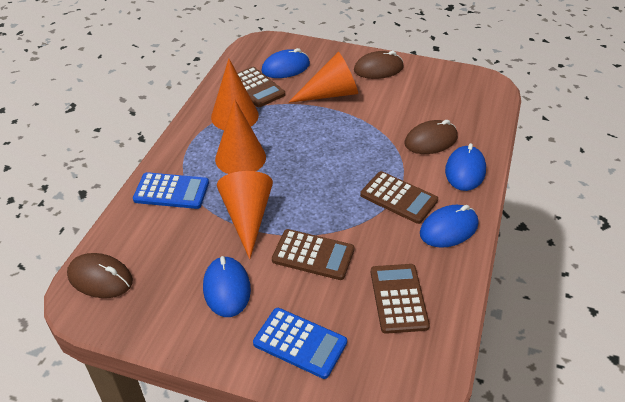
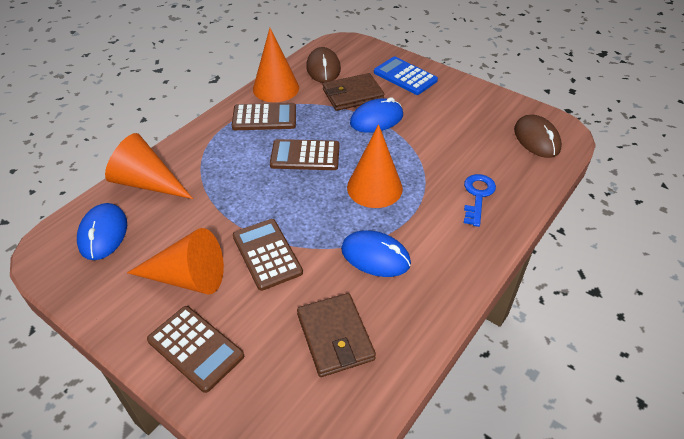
blue calculator: [133,172,209,209] [253,308,347,379] = 2 -> [374,57,438,95] = 1
blue key: none = 0 -> [464,174,496,227] = 1
blue mouse: [203,256,251,317] [261,48,310,78] [420,205,478,248] [445,143,486,191] = 4 -> [77,203,127,260] [341,230,411,277] [350,97,403,133] = 3
brown mouse: [67,253,133,298] [354,51,404,79] [405,120,458,154] = 3 -> [306,47,341,83] [514,115,562,158] = 2
brown wallet: none = 0 -> [297,293,376,377] [323,73,385,111] = 2

